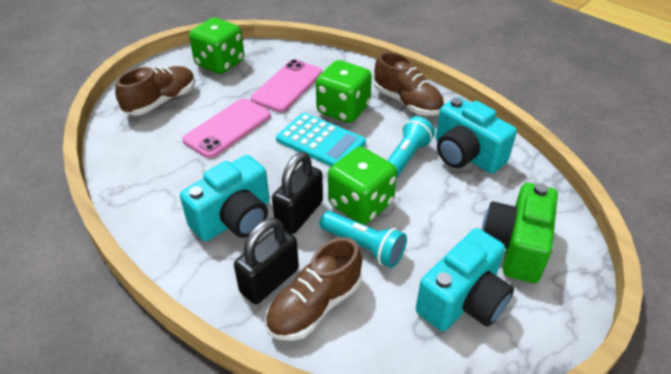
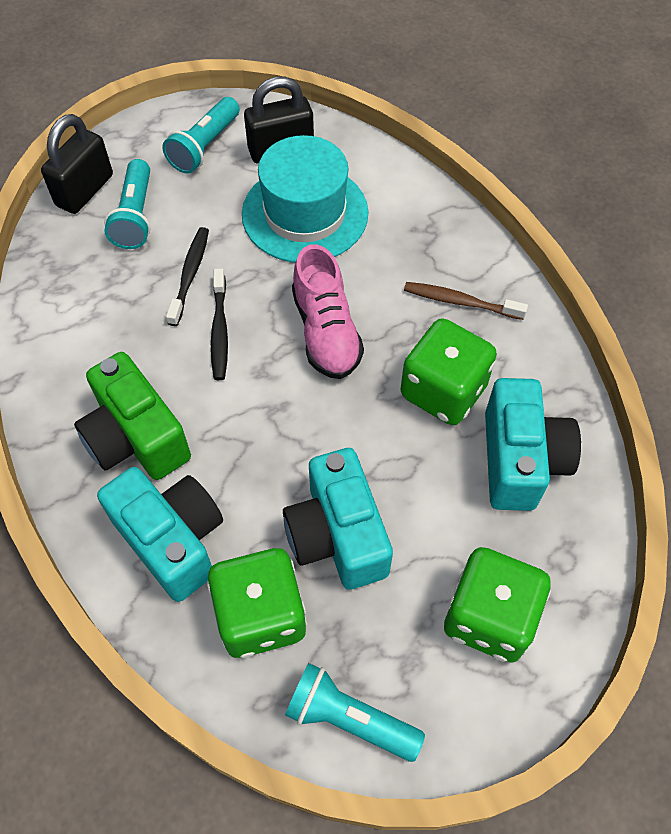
black toothbrush: none = 0 -> [166,227,209,326] [211,268,228,380] = 2
brown shoe: [115,66,195,115] [265,237,362,341] [374,52,444,116] = 3 -> none = 0
brown toothbrush: none = 0 -> [404,282,528,320] = 1
pink phone: [182,98,271,158] [251,59,322,112] = 2 -> none = 0
pink shoe: none = 0 -> [292,244,364,379] = 1
turquoise calculator: [276,113,366,166] = 1 -> none = 0
turquoise flashlight: [319,211,407,268] [387,116,435,179] = 2 -> [104,159,150,249] [162,97,239,174] [285,663,425,762] = 3
turquoise hat: none = 0 -> [242,135,368,263] = 1

